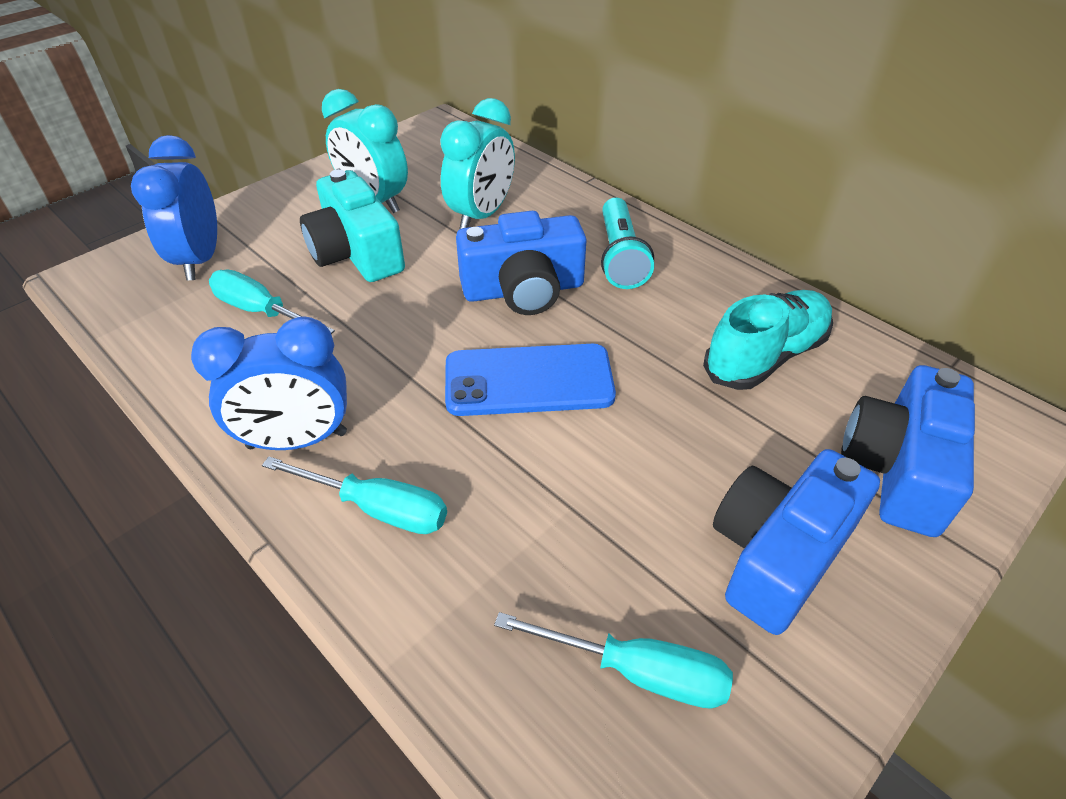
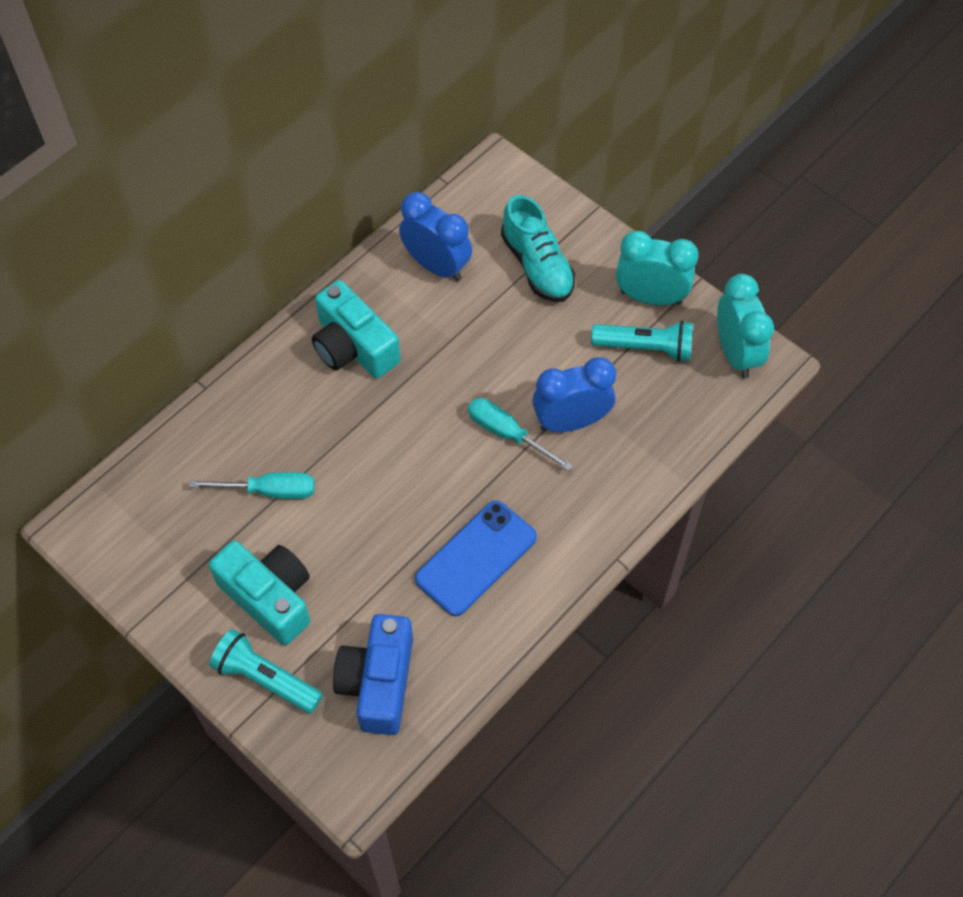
blue camera: [456,211,587,315] [713,449,880,635] [841,365,975,537] = 3 -> [333,614,413,735] = 1
turquoise camera: [300,169,405,282] = 1 -> [209,541,310,645] [312,280,401,378] = 2
turquoise flashlight: [601,198,654,289] = 1 -> [209,629,323,713] [591,320,693,362] = 2
turquoise screwdriver: [209,269,335,334] [262,457,447,534] [494,612,733,709] = 3 -> [189,472,315,499] [468,398,573,471] = 2

